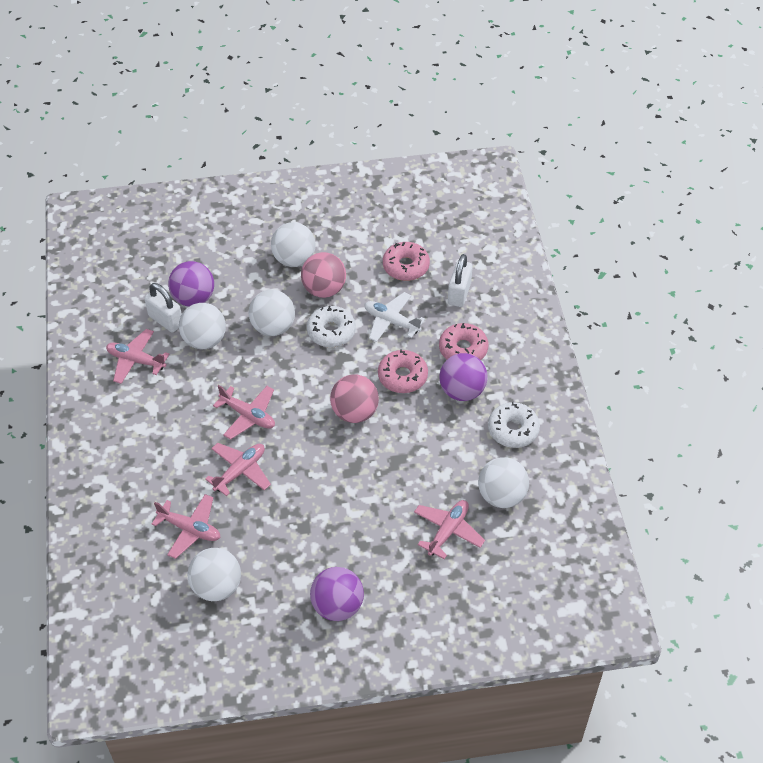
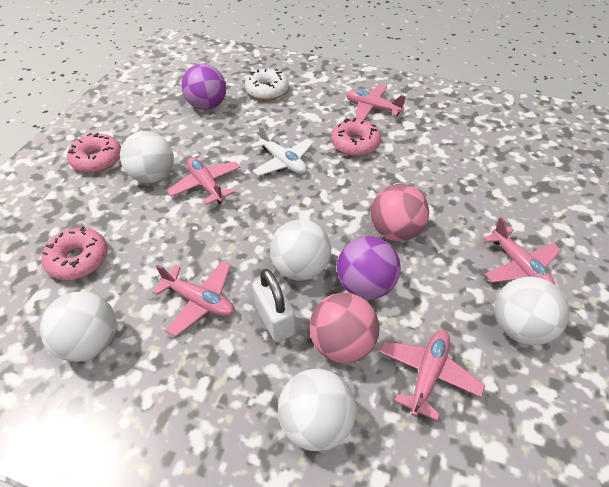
purple ball: [168,261,214,307] [310,567,364,621] [440,353,487,401] = 3 -> [181,64,226,110] [337,236,401,299] = 2
white donut: [307,306,356,347] [488,402,540,448] = 2 -> [245,69,289,100] = 1
white padlock: [144,283,182,332] [448,254,473,307] = 2 -> [252,269,296,342] = 1

